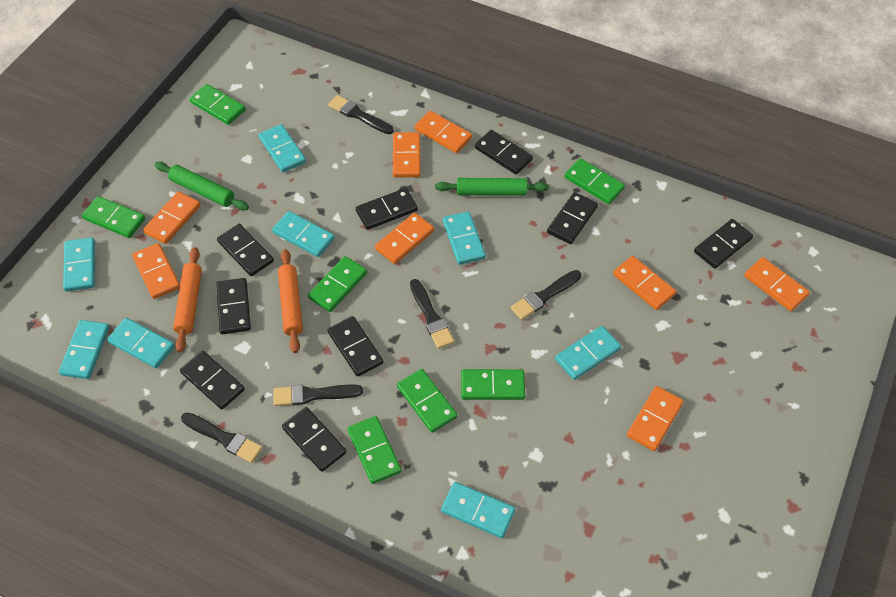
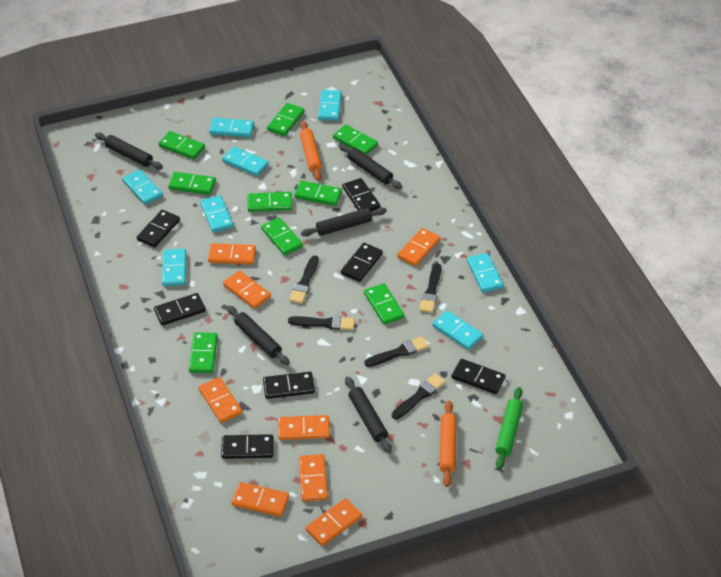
black domino: [180,351,245,409] [216,278,251,334] [217,224,274,276] [282,407,347,472] [328,316,383,377] [356,188,418,230] [475,130,533,175] [547,192,598,244] [694,219,753,269] = 9 -> [137,210,180,247] [154,293,206,326] [221,434,273,459] [263,372,315,399] [341,243,383,282] [342,178,380,211] [452,359,506,394] = 7
black rolling pin: none = 0 -> [95,132,163,169] [227,306,290,365] [301,207,387,236] [339,143,402,189] [345,376,392,453] = 5
green domino: [82,196,145,238] [189,84,246,125] [308,256,367,312] [347,416,402,484] [397,369,457,433] [461,369,525,400] [564,158,625,204] = 7 -> [158,131,205,159] [168,172,216,195] [189,332,218,373] [247,192,292,212] [261,217,303,255] [267,103,304,136] [294,181,342,206] [333,124,378,155] [364,283,404,325] = 9
green rolling pin: [155,162,249,210] [435,178,549,196] = 2 -> [496,387,523,469] = 1

